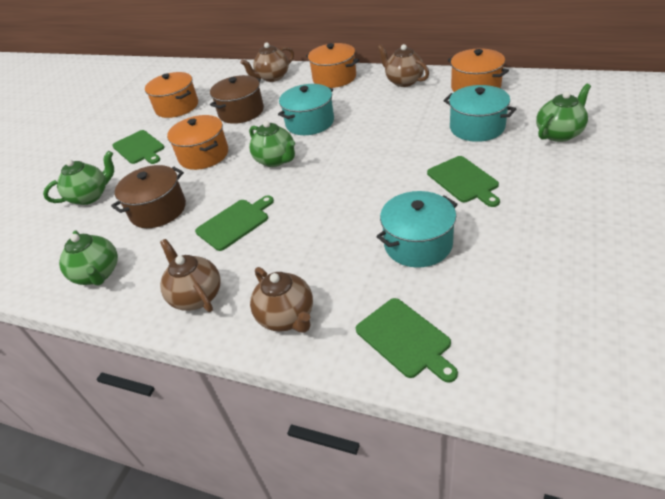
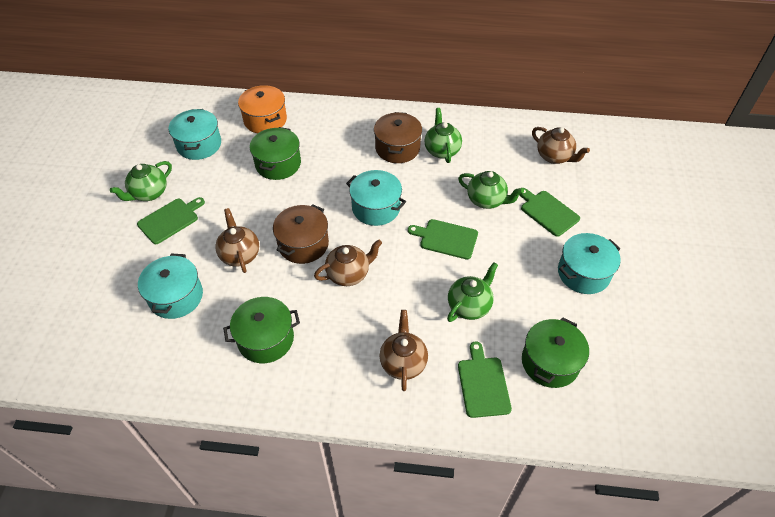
green pot: none = 0 -> [223,297,300,363] [250,127,301,180] [522,317,589,388] = 3
orange pot: [145,72,198,118] [167,115,228,170] [306,43,359,88] [448,48,509,92] = 4 -> [238,85,287,134] = 1
turquoise pot: [278,84,334,135] [376,191,458,268] [443,85,516,142] = 3 -> [138,254,203,319] [169,109,221,160] [346,170,406,226] [558,233,621,294] = 4

